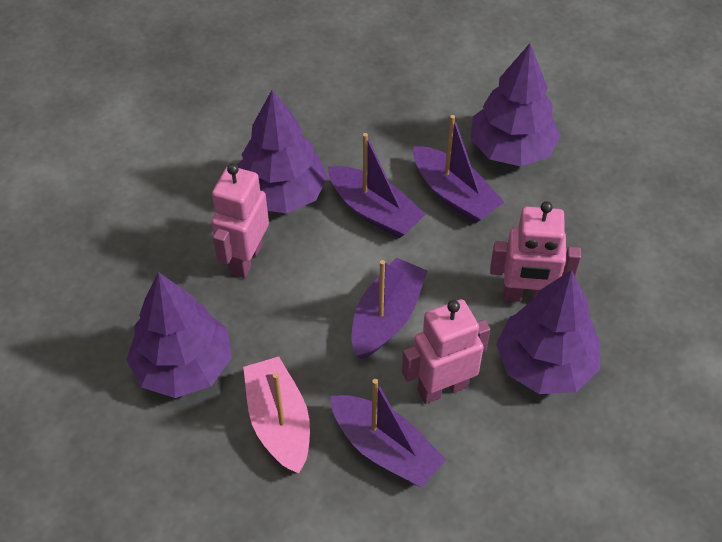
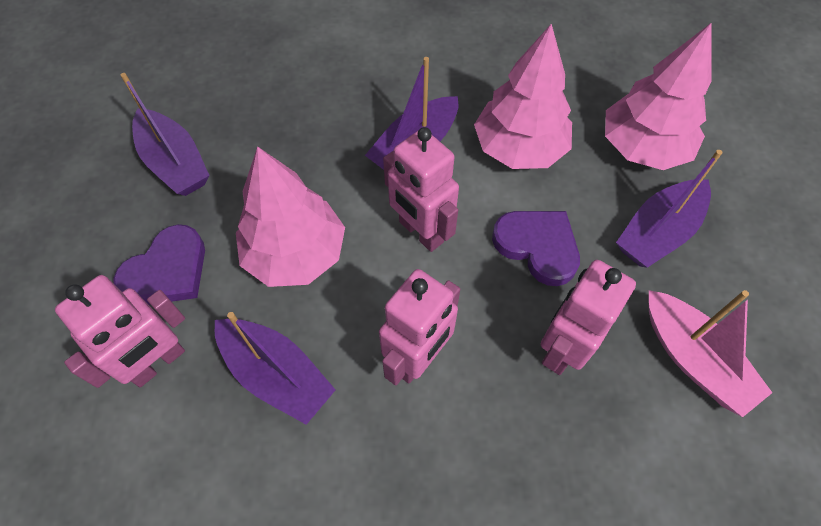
pink robot: [211,163,269,278] [402,299,490,404] [490,201,581,302] = 3 -> [55,275,185,388] [379,269,460,385] [383,127,459,252] [541,260,636,375] = 4
pink tree: none = 0 -> [236,146,345,287] [474,24,572,169] [605,23,711,170] = 3
purple heart: none = 0 -> [113,224,205,305] [492,211,580,286] = 2
purple tree: [126,272,232,398] [237,90,328,213] [471,43,561,166] [496,270,600,394] = 4 -> none = 0

